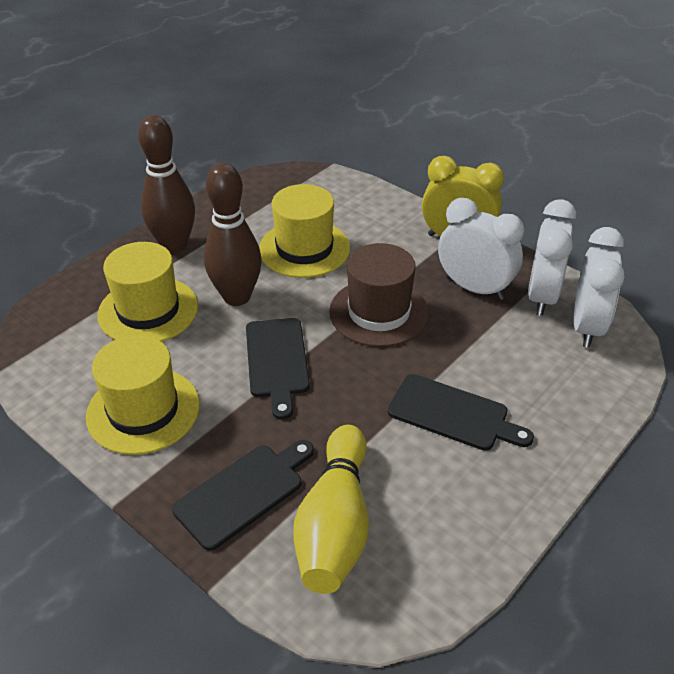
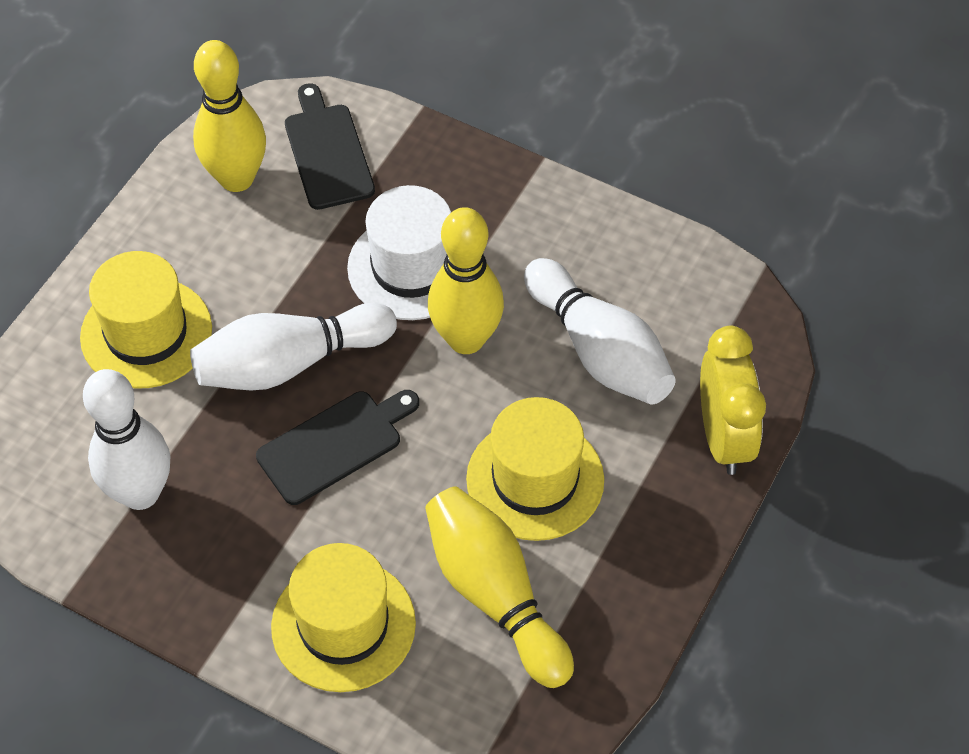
black cutting board: [172,440,314,551] [246,318,310,420] [388,374,534,451] = 3 -> [256,390,419,505] [285,83,375,210] = 2
brown bowling pin: [138,115,195,253] [204,163,262,306] = 2 -> none = 0
brown hat: [329,243,429,347] = 1 -> none = 0
white bowling pin: none = 0 -> [83,369,170,510] [190,303,397,390] [524,258,676,404] = 3
white clock: [438,198,524,300] [528,199,576,316] [573,227,624,348] = 3 -> none = 0
white hat: none = 0 -> [347,185,451,320] = 1
yellow bowling pin: [293,425,369,594] = 1 -> [193,40,266,192] [425,486,574,688] [428,207,504,354] = 3

